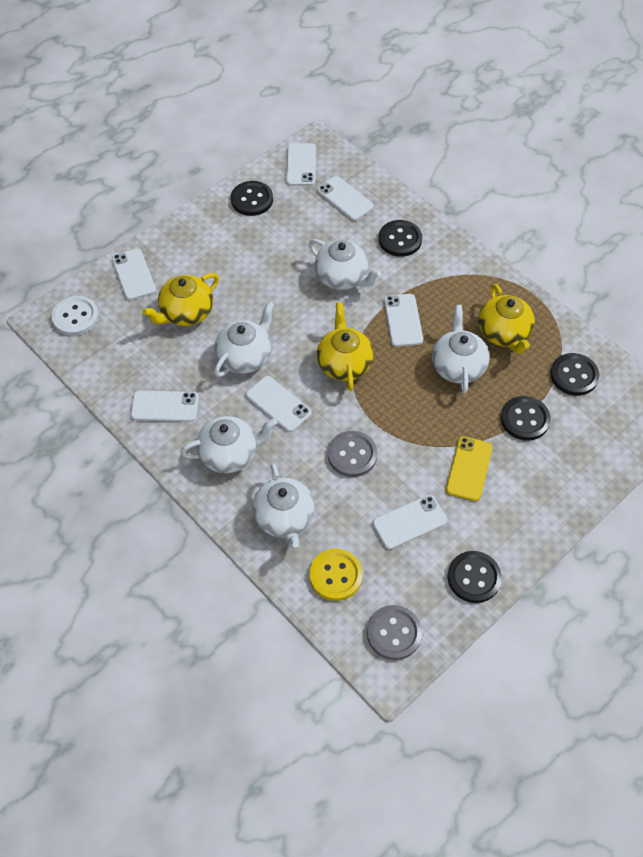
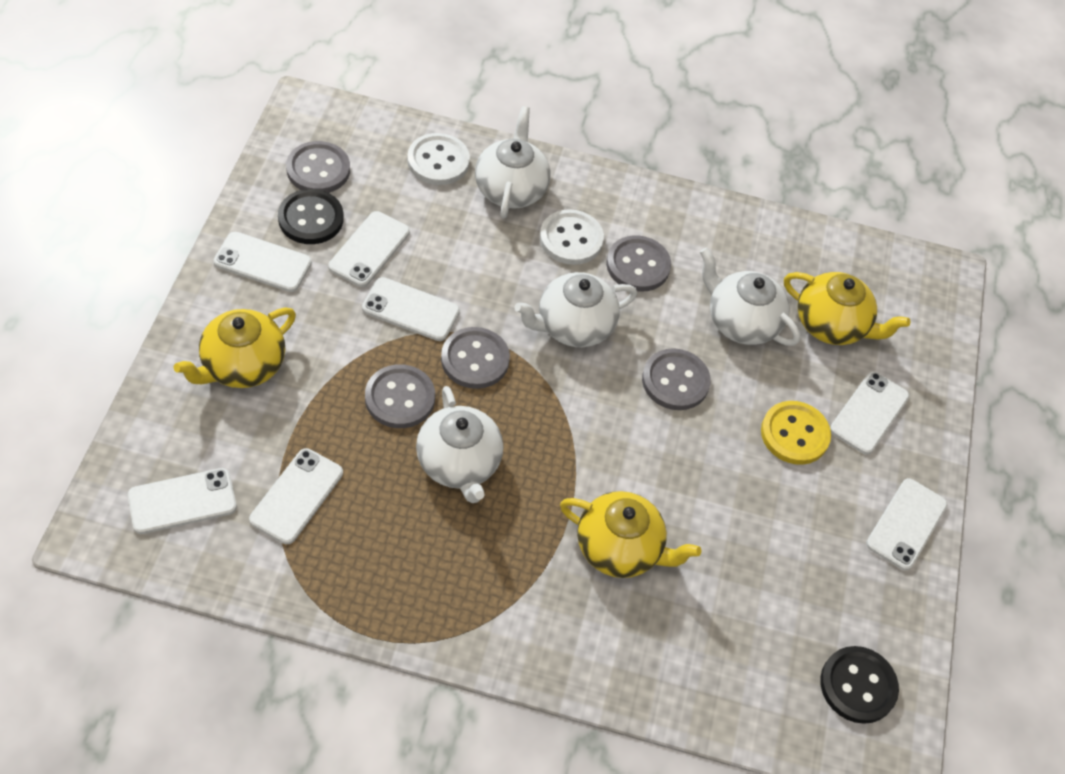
black button: [231,181,273,216] [379,220,422,257] [448,551,502,603] [501,396,551,441] [550,353,599,396] = 5 -> [278,189,344,244] [820,646,899,724] = 2
grey button: [328,431,378,477] [367,605,422,660] = 2 -> [286,141,350,193] [365,364,435,428] [441,327,510,389] [606,235,671,292] [642,348,711,410] = 5
white button: [52,296,99,336] = 1 -> [407,133,470,185] [540,209,604,265] = 2
white teapot: [181,416,277,473] [214,301,274,377] [252,463,315,549] [309,239,381,290] [432,305,489,394] = 5 -> [416,386,503,503] [475,106,551,218] [515,272,637,347] [700,248,800,346] = 4
yellow phone: [446,436,492,501] = 1 -> none = 0

